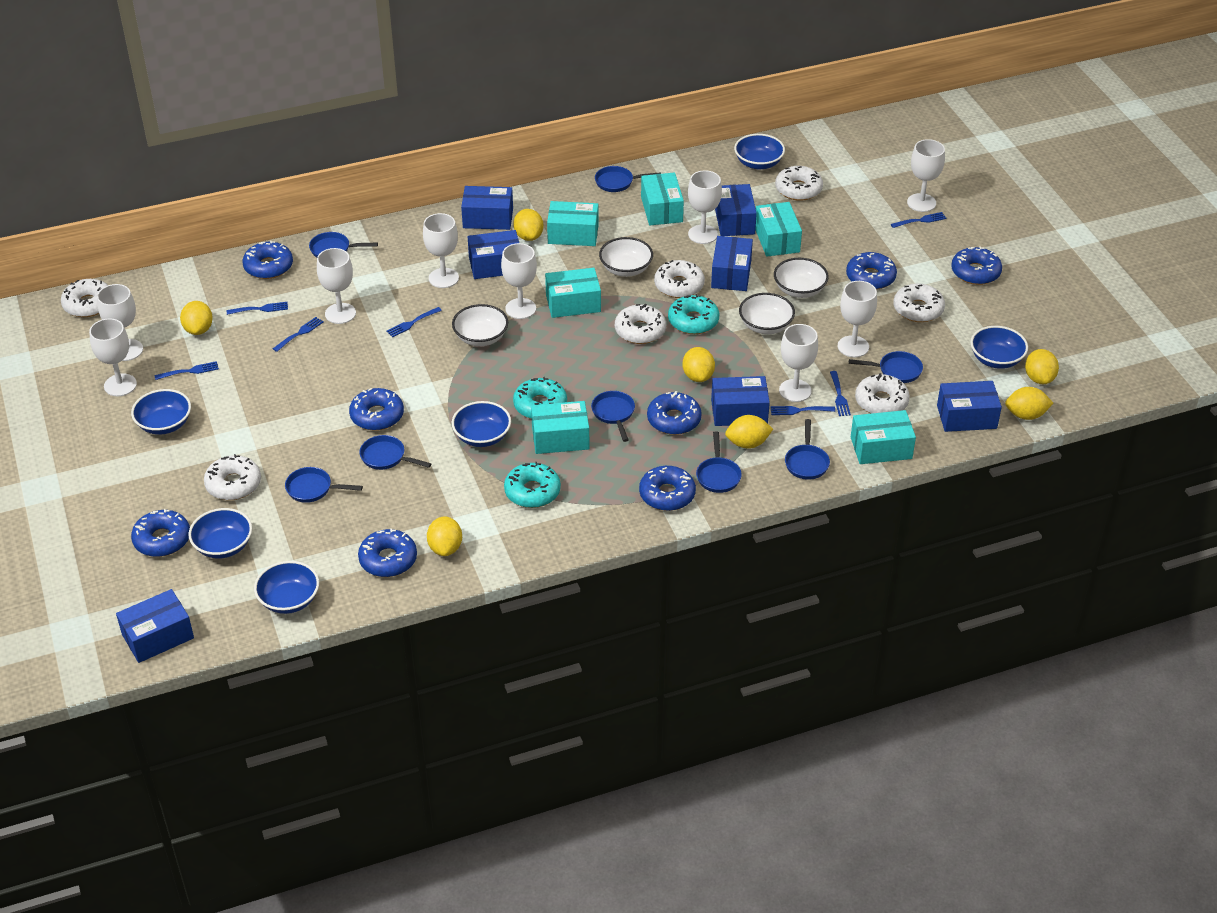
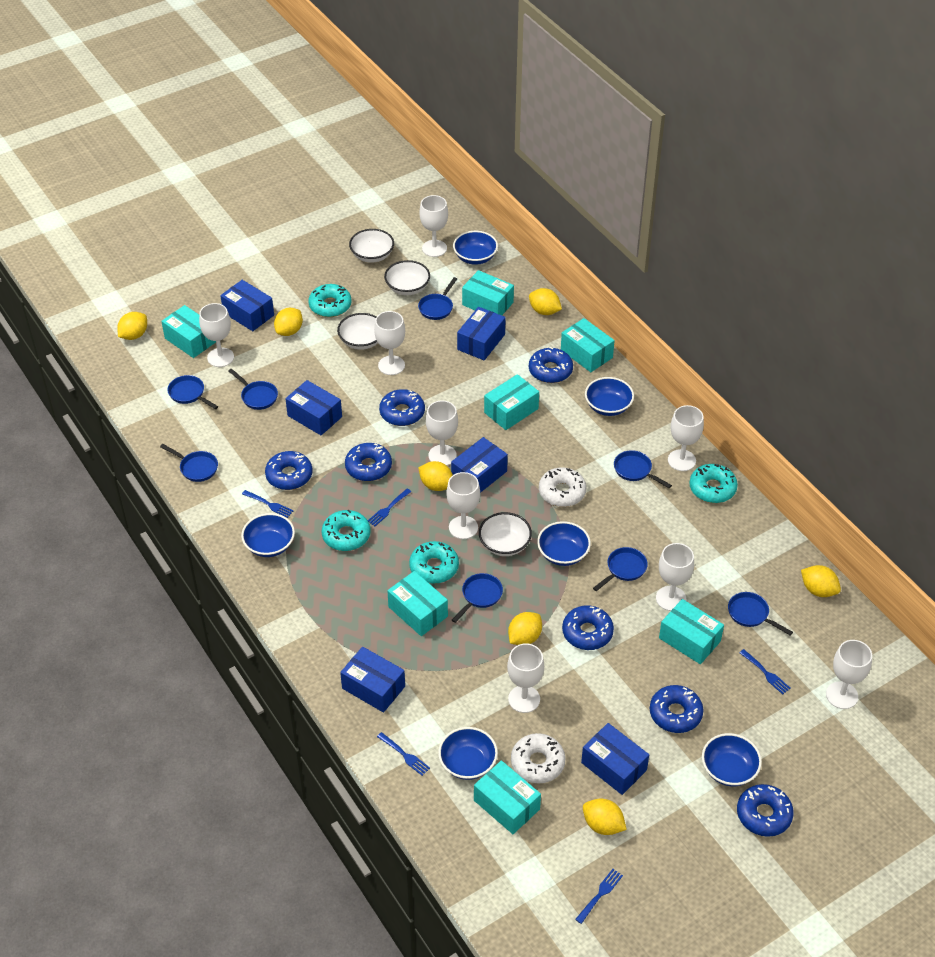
blue box: [116,589,194,663] [461,186,513,230] [468,230,519,279] [711,236,753,291] [711,376,770,426] [715,184,757,236] [937,381,1002,432] = 7 -> [220,280,274,331] [285,380,342,435] [340,647,405,713] [451,437,508,493] [457,307,506,360] [581,723,649,795] = 6
blue donut: [131,509,190,557] [242,240,293,279] [349,388,404,431] [358,528,417,577] [639,466,696,511] [647,391,702,435] [846,252,897,290] [951,246,1002,285] = 8 -> [265,451,313,490] [345,443,392,481] [379,389,425,426] [529,347,573,383] [562,605,614,650] [650,685,703,733] [737,784,794,837] = 7
blue fork: [154,361,219,380] [226,302,288,315] [273,317,324,352] [386,307,442,337] [770,406,835,415] [830,371,851,416] [891,212,946,228] = 7 -> [242,490,294,518] [368,488,411,526] [377,732,430,776] [575,869,623,924] [740,649,791,694] = 5
turquoise box: [531,401,589,454] [545,268,601,318] [547,201,599,246] [641,173,684,226] [755,202,802,257] [851,410,916,464] = 6 -> [161,305,216,358] [387,571,448,636] [462,270,514,315] [474,760,541,834] [484,374,539,430] [561,318,615,372] [659,599,724,664] = 7
turquoise donut: [504,462,561,508] [513,377,567,419] [668,294,719,334] = 3 -> [309,284,351,317] [322,510,370,551] [409,541,459,584] [690,464,738,503] = 4
white donut: [61,279,108,317] [204,454,261,500] [615,304,666,344] [654,260,705,298] [775,166,823,201] [855,373,910,414] [893,283,945,322] = 7 -> [511,733,565,784] [539,467,586,507] = 2

